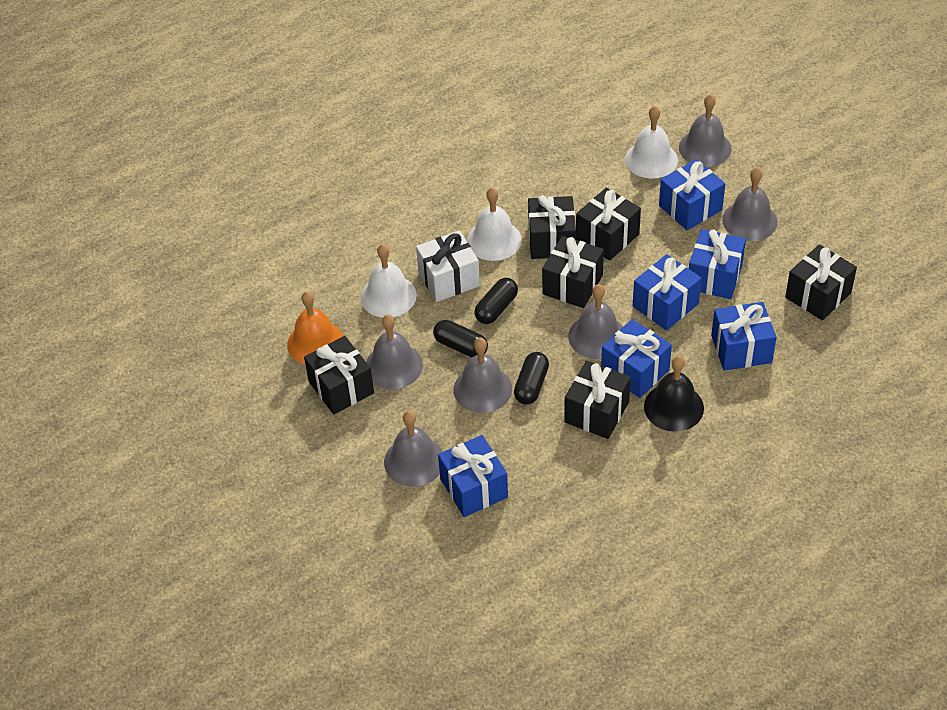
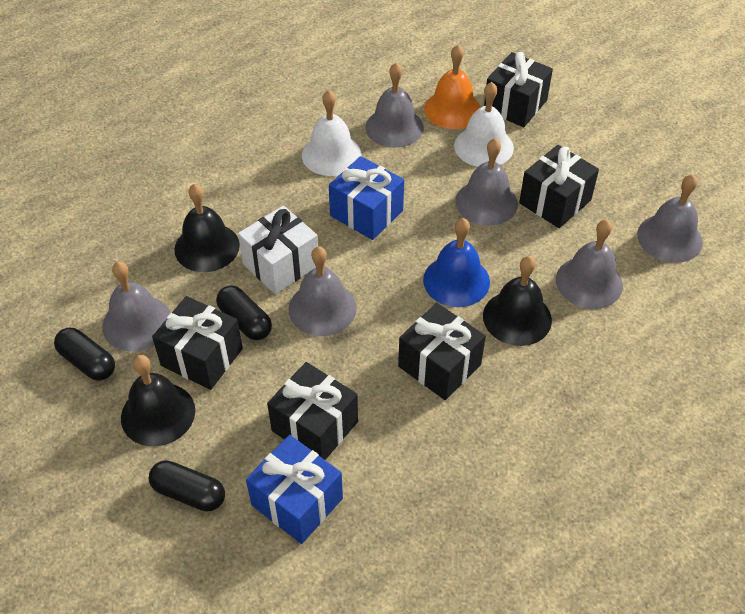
black bell: [644,356,704,432] = 1 -> [121,355,195,446] [174,184,240,272] [483,256,552,346] = 3
black gift: [304,336,374,415] [528,195,576,259] [542,236,604,308] [564,361,631,439] [576,188,641,261] [785,244,857,321] = 6 -> [152,296,243,390] [267,362,358,460] [398,303,486,400] [484,52,553,127] [519,145,599,228] = 5
blue bell: none = 0 -> [423,218,490,307] = 1
blue gift: [438,435,508,517] [601,319,672,398] [633,254,702,331] [659,159,725,230] [689,229,746,299] [711,302,777,371] = 6 -> [246,435,343,544] [329,156,404,240] = 2
white bell: [361,244,417,318] [467,187,522,261] [625,106,678,179] = 3 -> [302,90,361,176] [454,82,514,167] = 2

